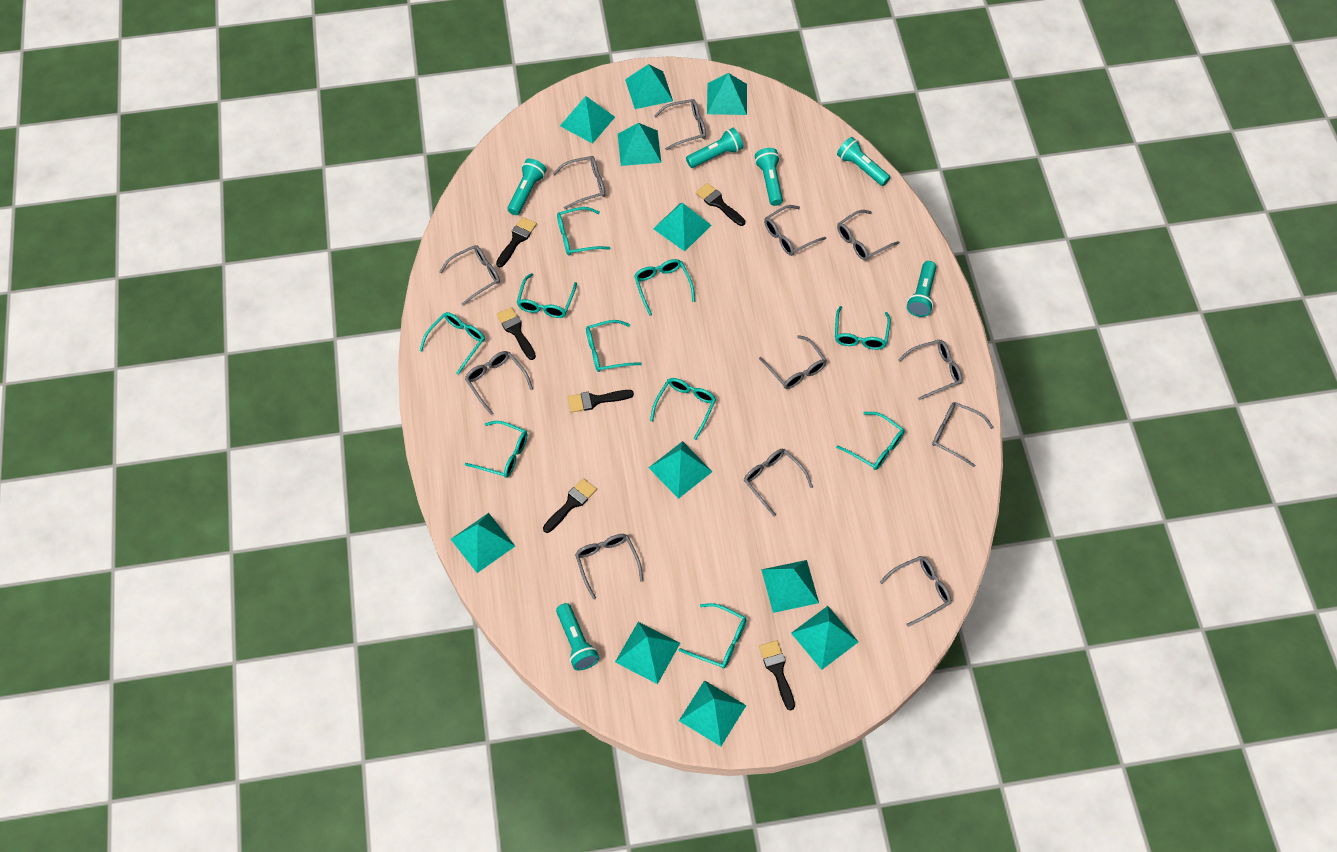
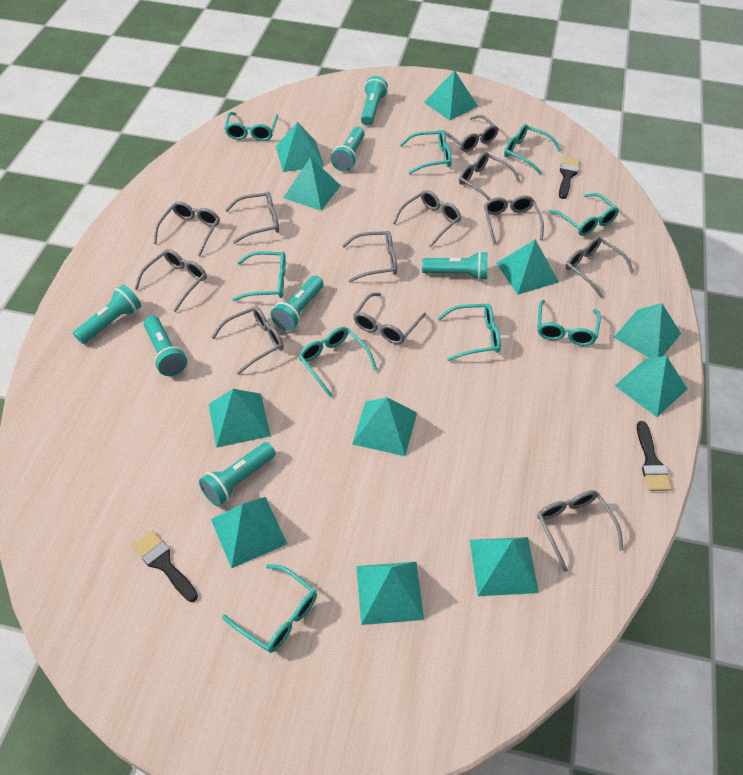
black brush: [496,217,537,268] [496,307,536,360] [543,478,597,533] [568,390,634,413] [696,183,745,226] [759,640,795,711] = 6 -> [132,531,198,602] [559,157,580,199] [637,421,672,491] = 3
turquoise flashlight: [508,159,547,215] [556,603,599,670] [686,128,743,168] [755,148,783,206] [837,137,890,186] [907,261,936,317] = 6 -> [73,285,141,344] [144,316,187,376] [199,442,276,506] [271,276,323,331] [331,127,365,172] [361,76,388,126] [422,251,488,280] = 7
turquoise glasses: [420,312,485,375] [465,421,528,478] [517,273,577,318] [557,207,610,255] [586,320,642,372] [634,259,695,316] [650,378,716,440] [679,603,746,668] [835,306,891,350] [836,412,905,470] = 10 -> [222,564,317,653] [224,112,278,141] [232,251,286,301] [299,327,377,397] [400,130,452,175] [437,303,501,361] [504,124,561,175] [537,300,601,346] [549,193,619,236] = 9

